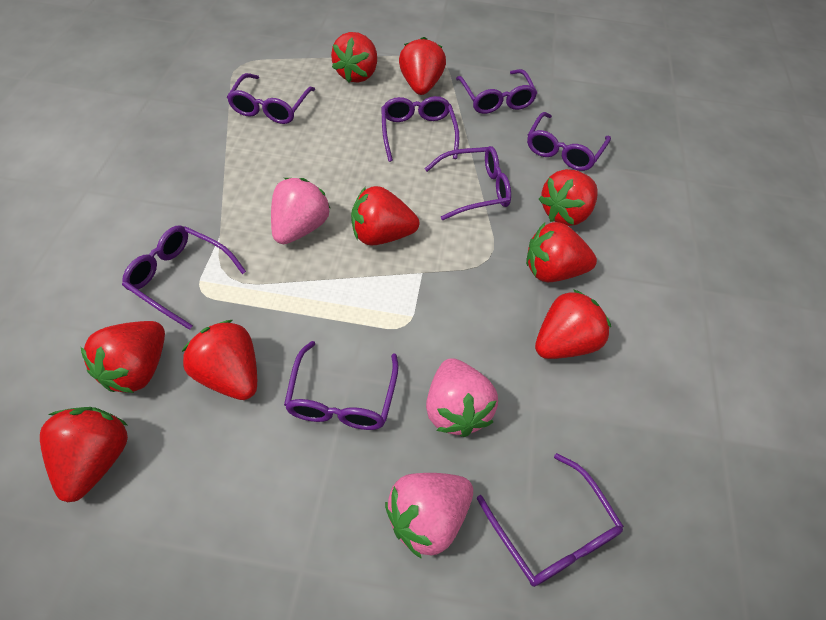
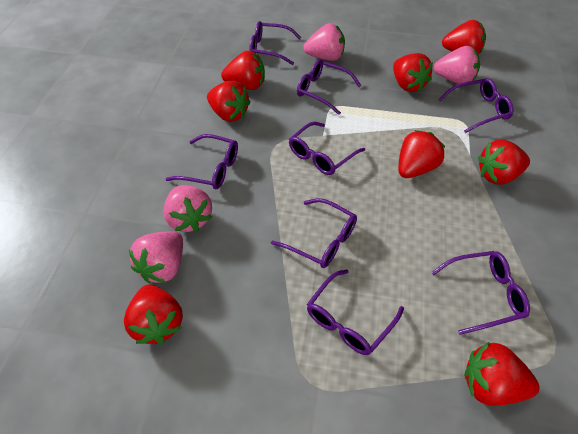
pink strawberry: [271,178,331,244] [385,473,473,559] [426,358,498,437] = 3 -> [129,231,183,283] [163,185,212,232] [303,23,345,61] [434,46,480,84] = 4
red strawberry: [40,407,128,502] [81,321,165,393] [182,320,257,400] [331,32,377,83] [351,186,419,245] [399,37,446,95] [526,222,597,282] [535,289,611,359] [539,169,598,226] = 9 -> [124,284,183,344] [207,81,250,122] [221,51,265,90] [393,53,433,92] [398,130,445,178] [442,20,486,54] [464,342,540,406] [478,140,530,185] = 8

